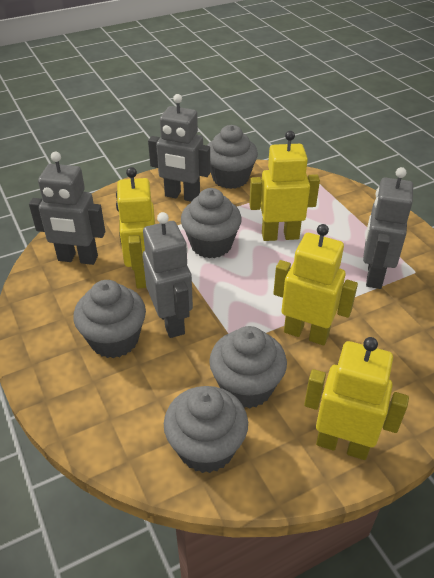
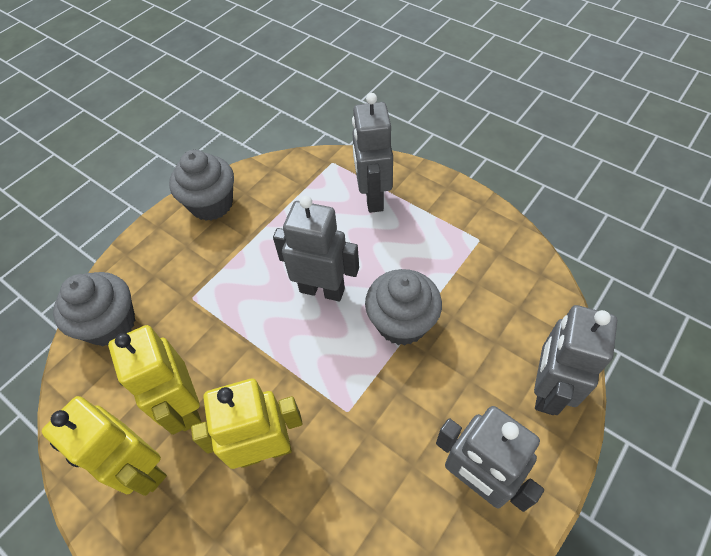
grey cupcake: [73,280,146,358] [164,386,248,473] [181,188,242,258] [207,125,258,189] [209,326,287,409] = 5 -> [53,272,135,346] [169,150,234,221] [365,269,442,346] = 3
yellow robot: [116,167,155,289] [249,131,320,241] [273,224,358,345] [304,337,409,460] = 4 -> [42,396,167,496] [108,325,201,435] [191,379,303,469] = 3

